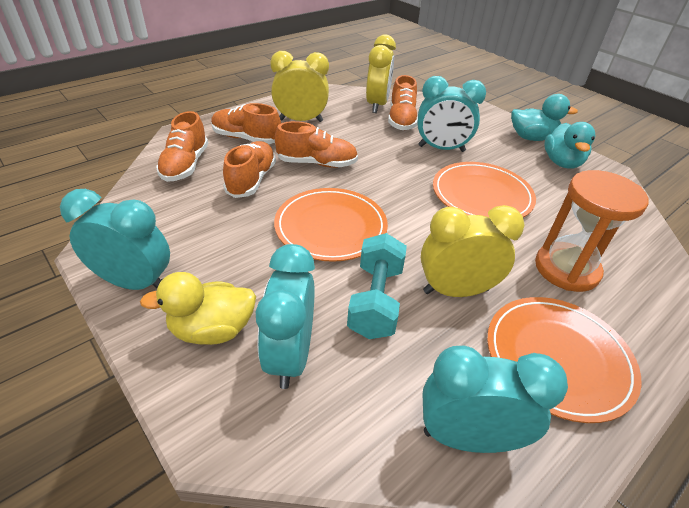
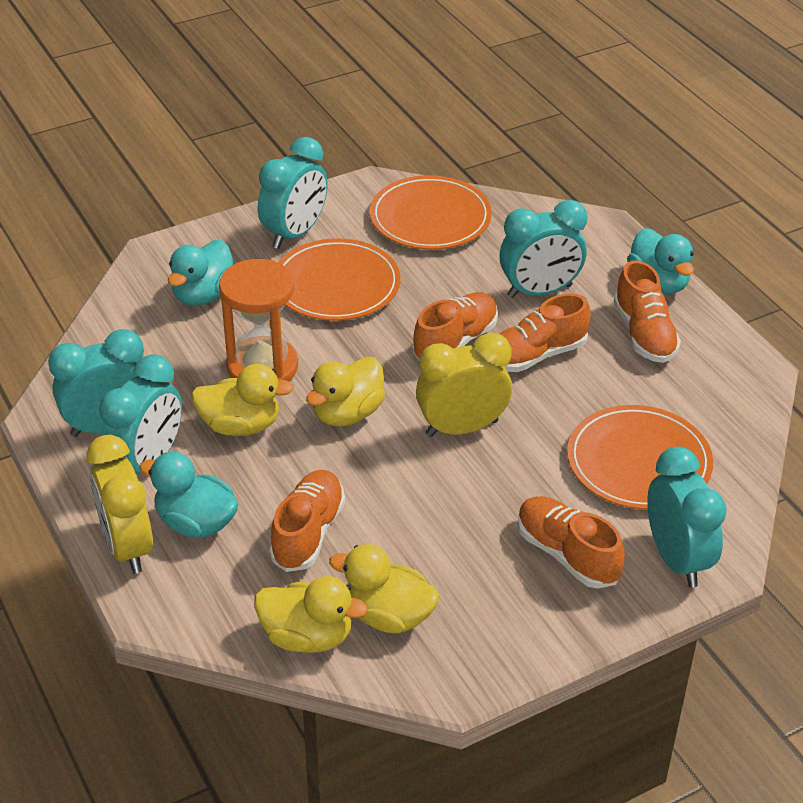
turquoise clock: [60,189,170,290] [256,244,315,389] [417,76,486,152] [422,346,568,453] = 4 -> [48,329,144,437] [99,354,182,474] [258,137,328,249] [500,200,587,298] [647,447,727,587] = 5
turquoise duck: [511,94,578,141] [544,122,596,169] = 2 -> [139,452,239,538] [168,240,233,306] [627,228,694,294] = 3
turquoise dumbbell: [347,233,407,339] = 1 -> none = 0
yellow clock: [270,51,329,122] [366,34,396,113] [421,205,524,297] = 3 -> [86,435,153,574] [416,332,512,437] = 2
yellow duck: [140,272,256,345] = 1 -> [191,364,294,436] [254,576,368,653] [306,357,385,426] [329,544,439,633] = 4

